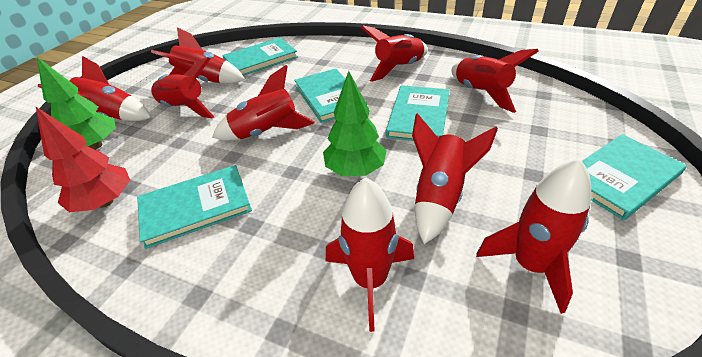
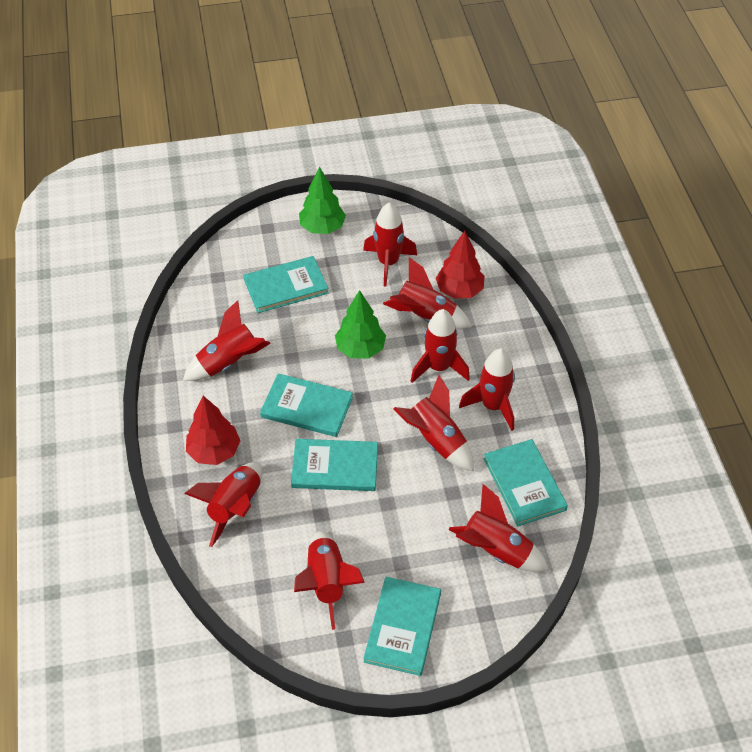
red tree: [36,107,130,212] = 1 -> [186,396,240,465] [435,231,485,299] = 2

